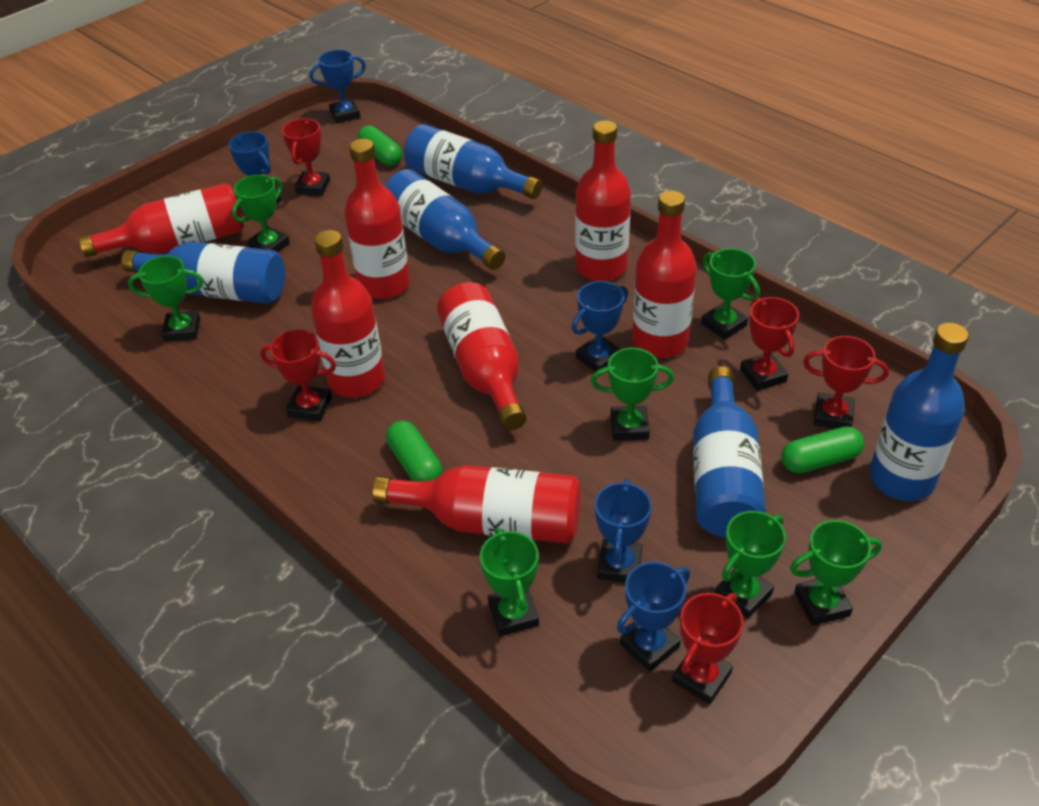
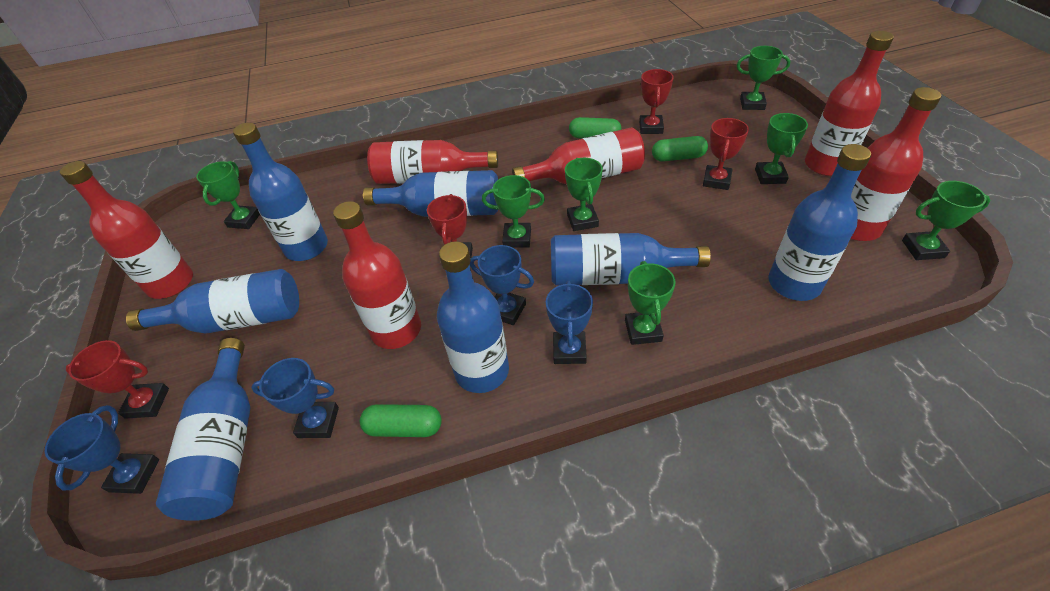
blue bottle: [121,241,285,304] [385,169,505,270] [404,124,542,199] [693,366,766,538] [869,323,969,501] = 5 -> [126,269,299,333] [156,338,250,521] [233,123,328,261] [363,170,498,217] [437,241,509,393] [551,233,711,285] [768,144,871,301] = 7
blue trophy: [229,132,282,203] [309,50,366,123] [572,281,628,372] [595,479,652,582] [617,562,690,672] = 5 -> [45,405,159,494] [251,358,339,438] [470,245,534,325] [546,281,593,364] = 4
red bottle: [79,183,244,257] [311,230,385,397] [344,139,410,299] [372,465,581,543] [437,282,527,430] [575,120,631,281] [632,190,697,358] = 7 -> [60,161,193,299] [333,201,421,349] [367,140,498,184] [512,127,645,184] [805,31,894,176] [851,87,941,241] = 6
red trophy: [260,330,336,422] [282,118,330,196] [672,593,744,705] [740,297,799,391] [803,336,889,429] = 5 -> [66,340,169,419] [427,194,473,258] [639,69,674,134] [703,118,749,190] = 4

